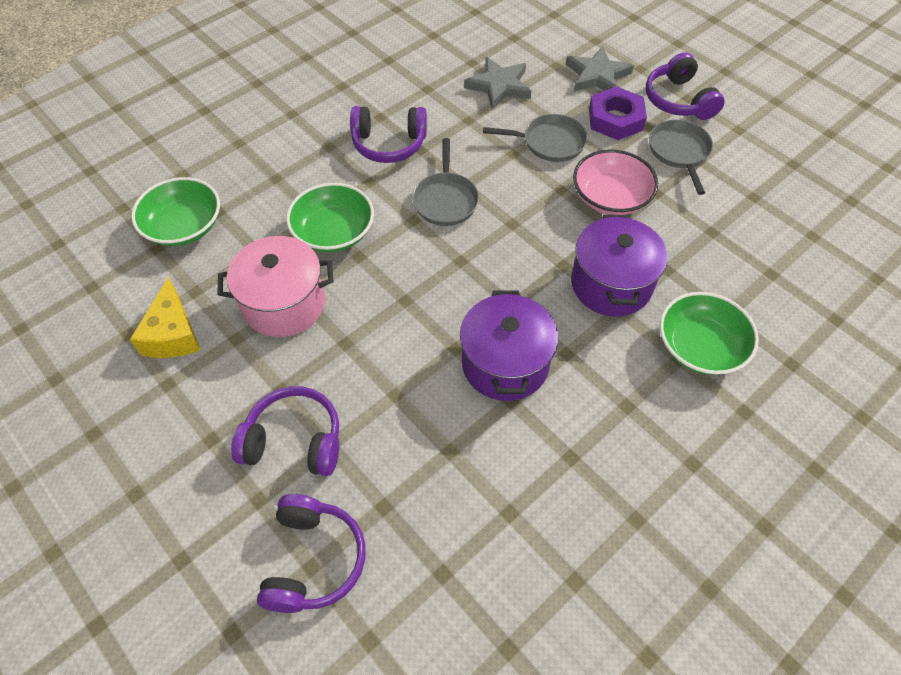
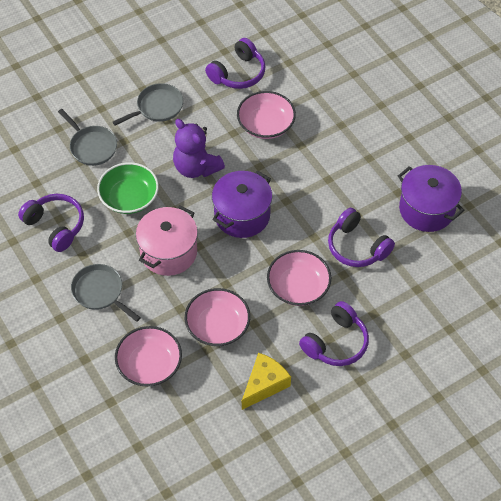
green bowl: [131,177,220,246] [286,183,374,252] [660,292,759,375] = 3 -> [97,162,159,214] = 1
grey star: [464,57,532,109] [566,46,634,92] = 2 -> none = 0
pink bowl: [573,150,658,215] = 1 -> [115,326,182,387] [185,288,250,346] [237,91,296,139] [267,250,332,306] = 4
purple nut: [589,86,647,140] = 1 -> none = 0
purple teddy bear: none = 0 -> [173,119,225,178] = 1

